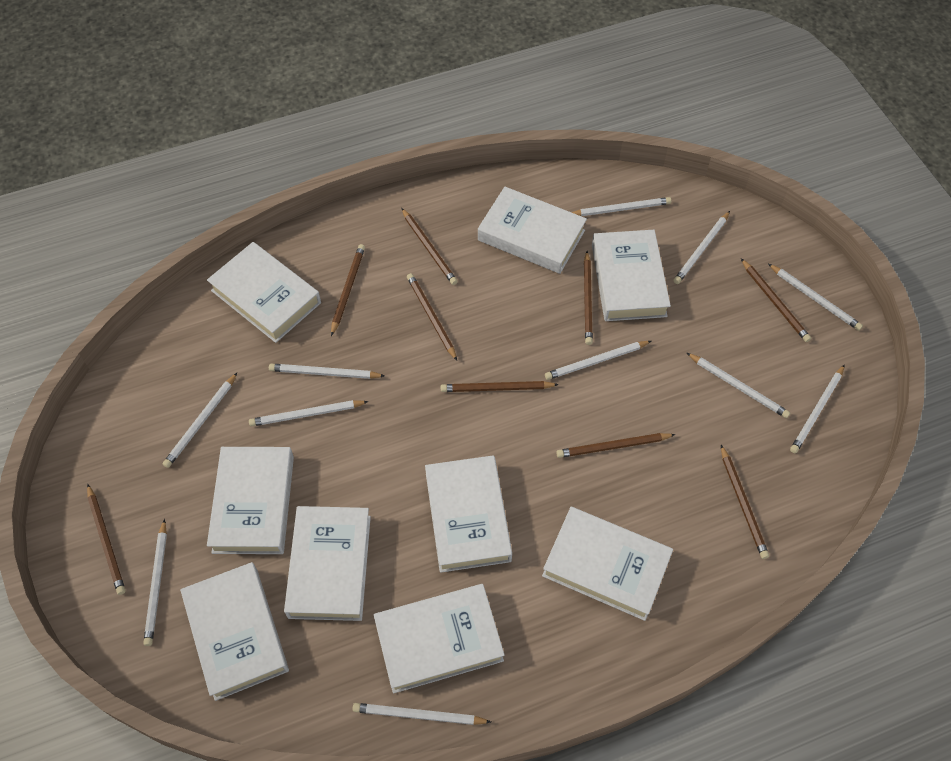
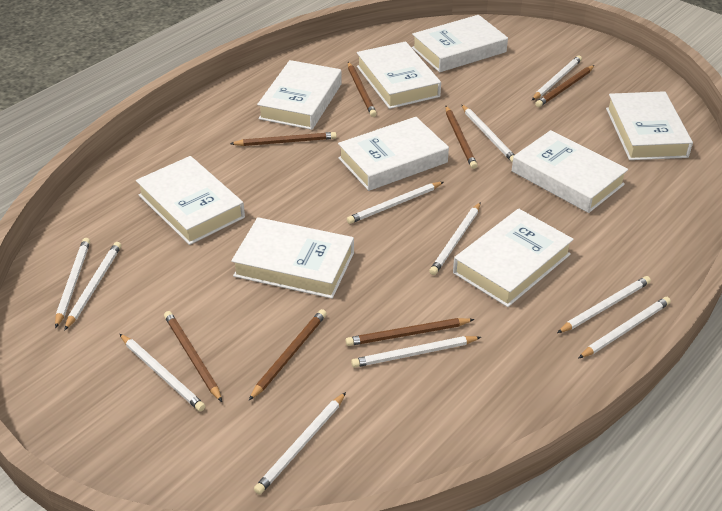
brown pencil: [87,484,125,595] [331,244,365,336] [401,208,458,285] [407,273,457,361] [441,381,559,392] [556,433,676,458] [584,251,593,345] [721,445,769,559] [741,259,811,342] = 9 -> [164,311,222,402] [230,132,337,146] [249,309,327,400] [346,318,474,346] [348,62,377,117] [445,106,478,169] [535,65,595,107] = 7

